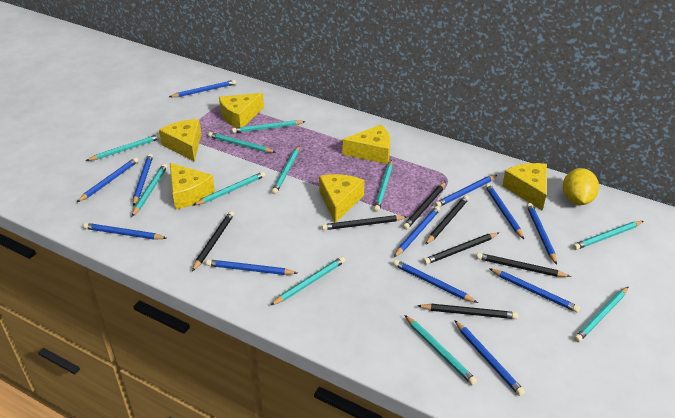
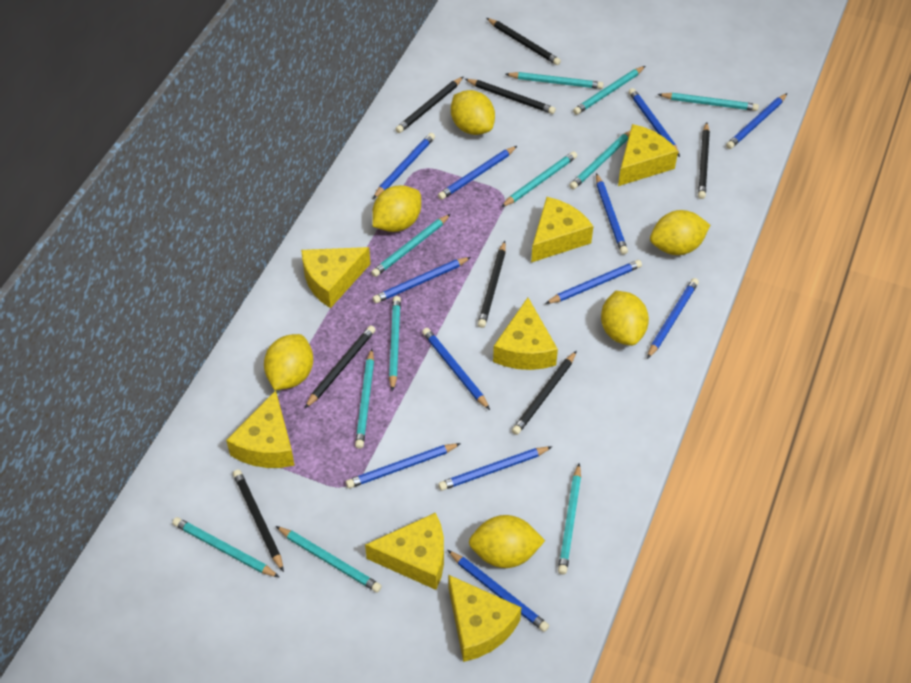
black pencil: [192,211,234,271] [322,215,407,230] [403,182,446,230] [418,304,518,319] [423,233,499,265] [425,195,469,245] [476,253,571,277] = 7 -> [233,469,284,572] [304,326,376,409] [396,76,464,133] [465,79,556,114] [478,241,506,328] [487,18,561,65] [512,351,577,435] [698,122,710,199] = 8
yellow cheese: [159,119,201,162] [170,163,215,209] [219,93,264,128] [319,174,364,223] [342,125,390,164] [502,163,547,211] = 6 -> [226,390,295,468] [301,247,370,308] [365,512,444,590] [448,575,521,662] [493,298,558,370] [531,197,593,262] [618,124,678,186] = 7
yellow lemon: [563,168,599,205] = 1 -> [264,334,313,390] [372,185,421,232] [451,90,495,135] [469,515,545,568] [601,291,649,346] [650,210,710,255] = 6

